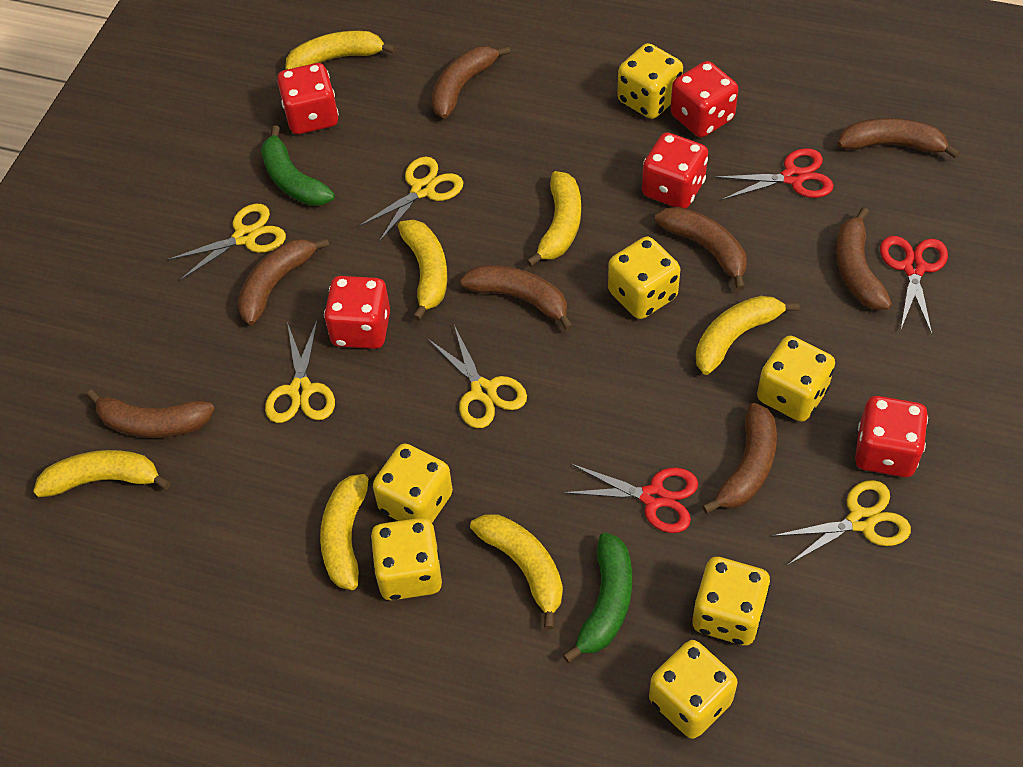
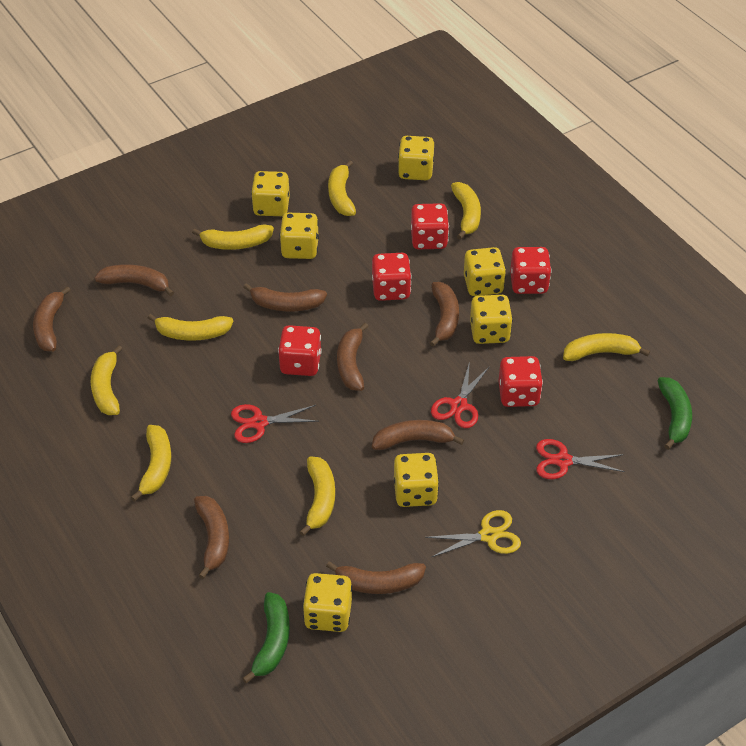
yellow banana: [33,450,171,497] [285,31,396,70] [320,464,379,590] [398,220,447,321] [470,514,563,630] [526,171,581,267] [696,296,800,375] = 7 -> [91,345,123,415] [131,425,171,502] [148,314,233,341] [192,224,274,250] [299,457,335,536] [328,160,356,216] [451,182,481,240] [563,333,650,361] = 8
yellow scissors: [167,204,286,280] [265,319,335,423] [358,157,463,242] [427,325,527,428] [772,480,911,565] = 5 -> [425,510,521,557] = 1

